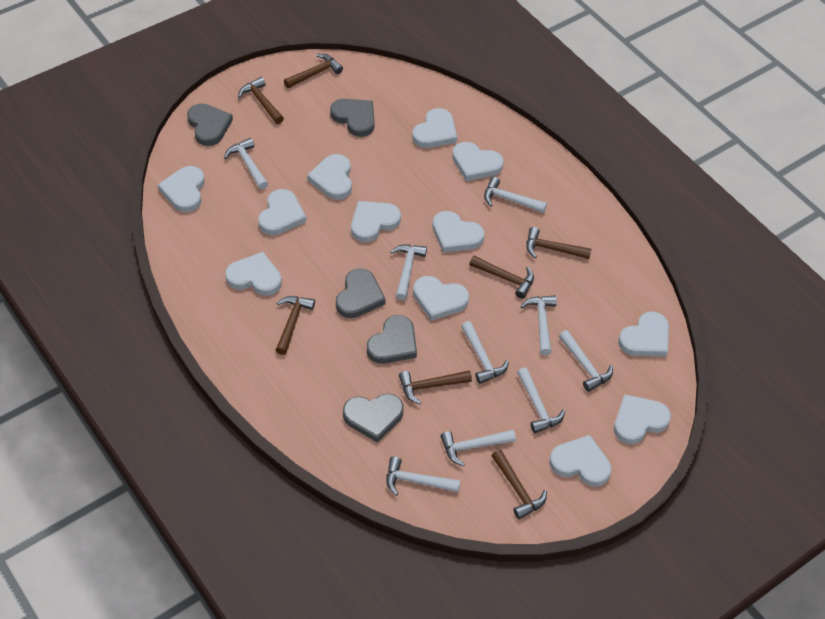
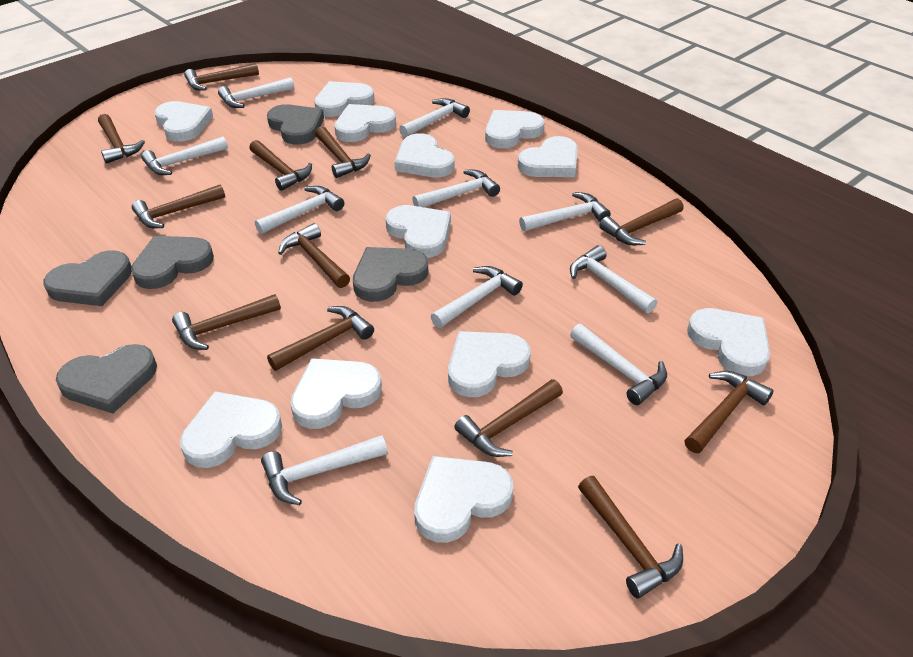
brown hammer: [238,77,284,124] [276,296,315,355] [284,54,343,88] [399,370,472,404] [469,256,534,298] [491,450,547,519] [526,227,591,259] = 7 -> [98,114,145,164] [132,184,225,228] [172,294,281,350] [184,63,259,91] [249,140,312,191] [267,306,374,371] [278,223,350,288] [315,126,371,178] [454,379,563,457] [578,476,683,599] [599,198,684,245] [684,371,774,453] = 12
white hammer: [224,138,268,189] [386,456,461,496] [390,245,427,300] [440,430,516,467] [461,321,509,384] [484,177,547,213] [517,367,565,433] [520,295,557,355] [559,330,613,392] = 9 -> [141,137,228,175] [218,77,294,108] [255,186,344,234] [261,435,388,505] [399,98,470,138] [413,170,500,207] [431,266,523,328] [519,192,611,231] [570,245,657,313] [570,324,667,405] = 10

